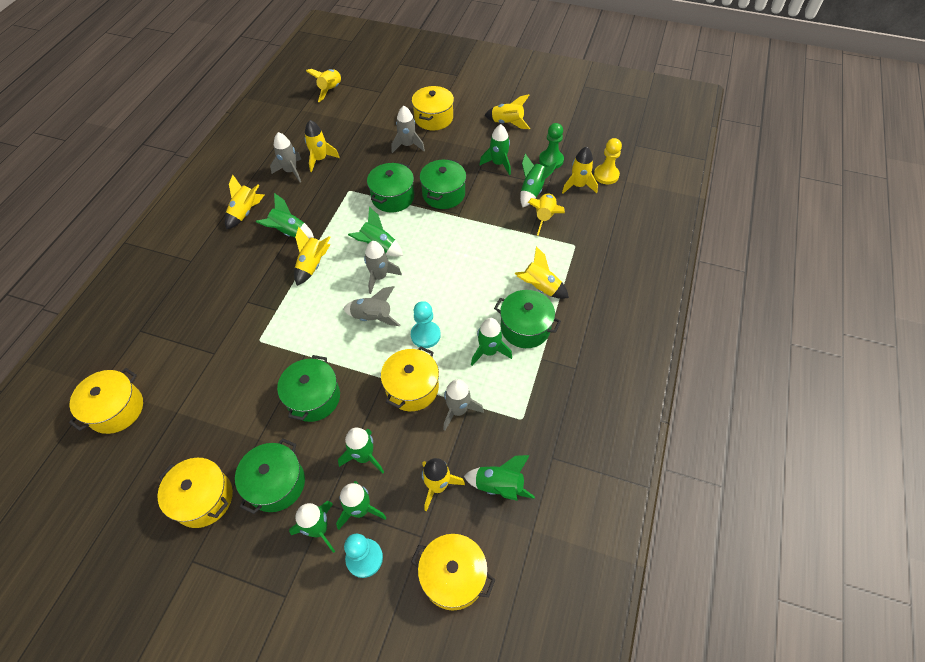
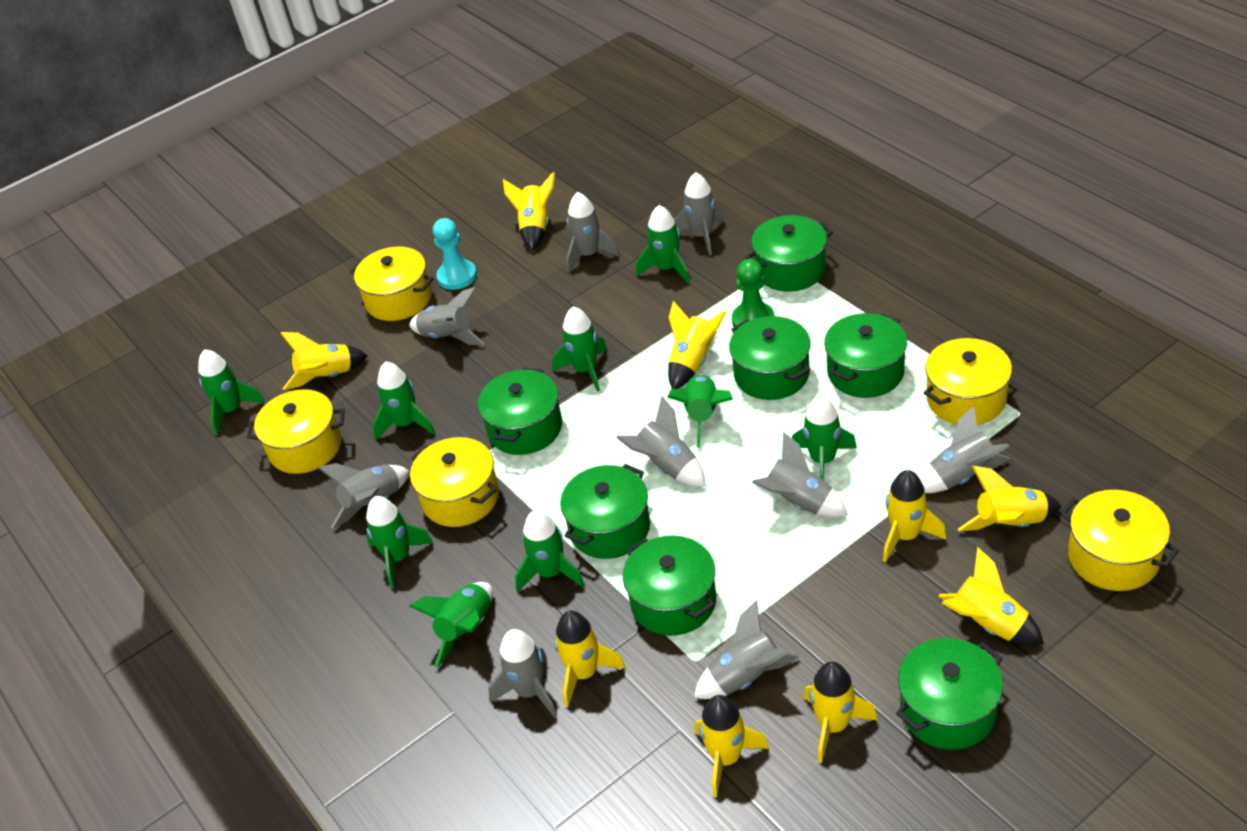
green pot: [235,438,305,514] [277,355,340,422] [367,163,414,212] [420,159,466,209] [494,290,561,348] = 5 -> [478,368,562,455] [560,464,650,559] [623,535,716,636] [729,316,811,400] [745,215,833,292] [824,313,907,398] [896,638,1003,750] = 7
grey rocket: [270,132,301,182] [343,286,400,326] [364,241,402,294] [391,106,425,153] [443,379,484,431] = 5 -> [318,463,409,529] [409,287,485,345] [488,629,557,718] [566,192,620,272] [617,396,705,487] [674,172,725,255] [694,600,799,699] [752,432,848,517] [920,406,1010,493] = 9
turquoise pawn: [344,534,383,578] [411,301,441,348] = 2 -> [433,218,477,290] = 1
yellow pawn: [594,138,622,184] = 1 -> none = 0

